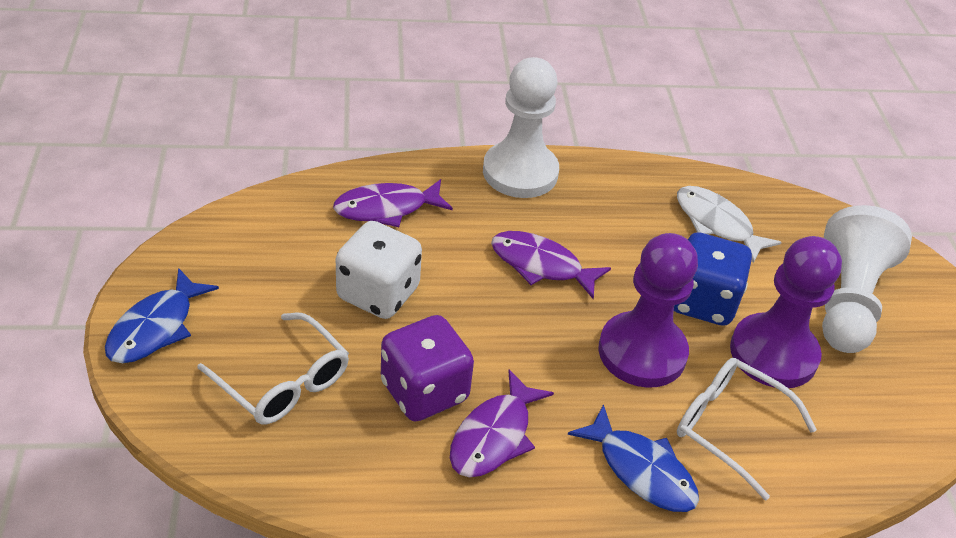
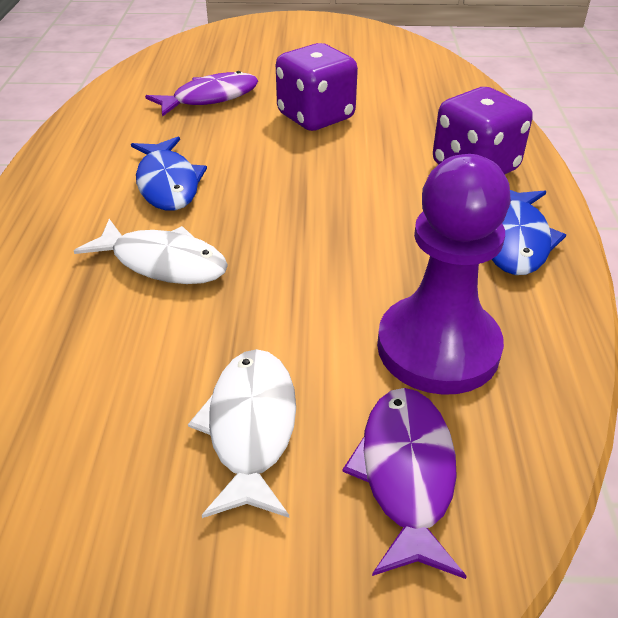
blue dice: [674,232,752,326] = 1 -> none = 0
purple dice: [381,315,474,421] = 1 -> [276,43,358,131] [433,87,533,175] = 2
purple fish: [333,179,453,227] [450,369,554,477] [491,231,611,299] = 3 -> [145,71,258,117] [342,388,467,579] = 2
purple pawn: [598,233,698,388] [730,236,842,388] = 2 -> [377,154,511,395] = 1
white dice: [336,221,422,319] = 1 -> none = 0
white fish: [677,186,782,263] = 1 -> [74,219,228,284] [188,349,296,518] = 2
white glasses: [197,313,349,425] [677,358,817,500] = 2 -> none = 0
white pawn: [483,57,559,198] [822,205,912,353] = 2 -> none = 0

